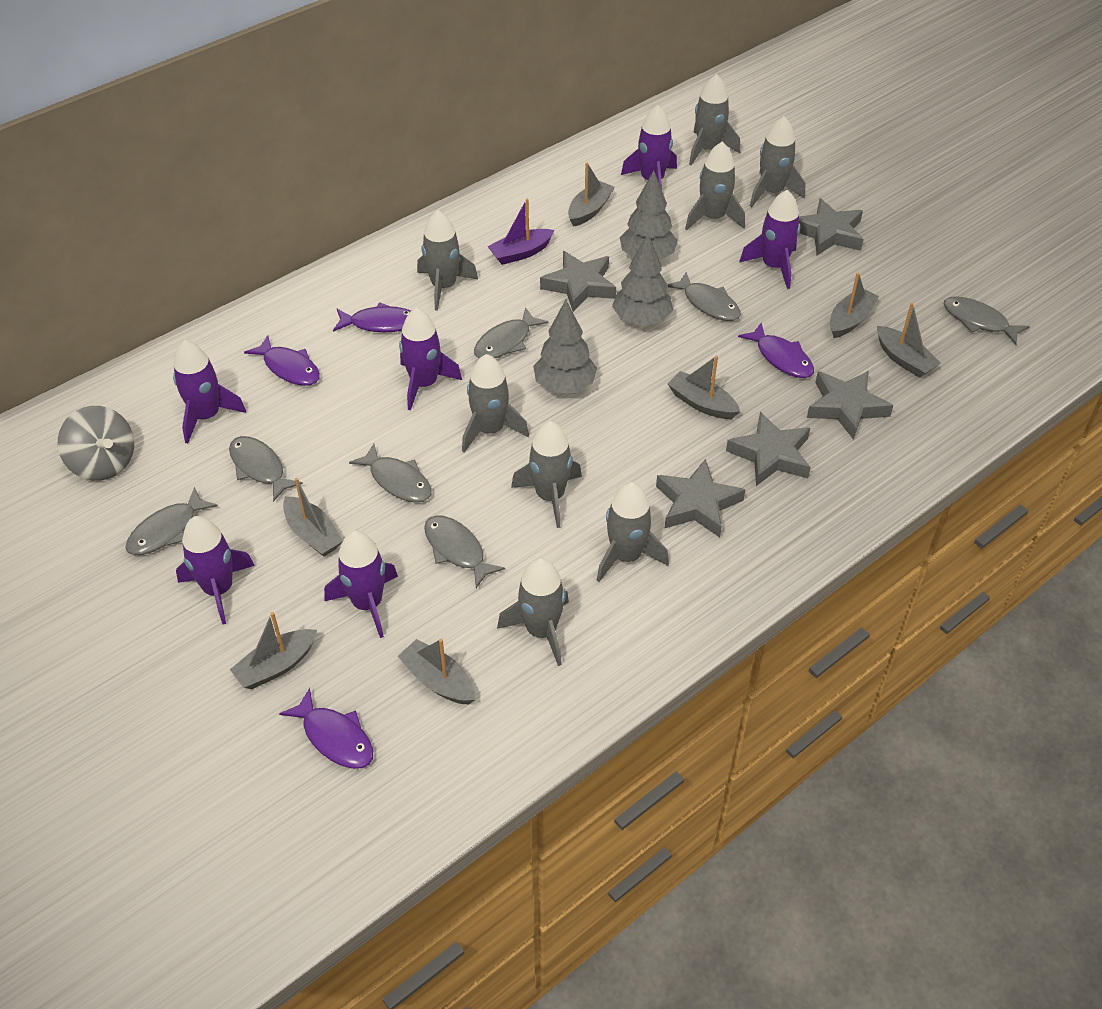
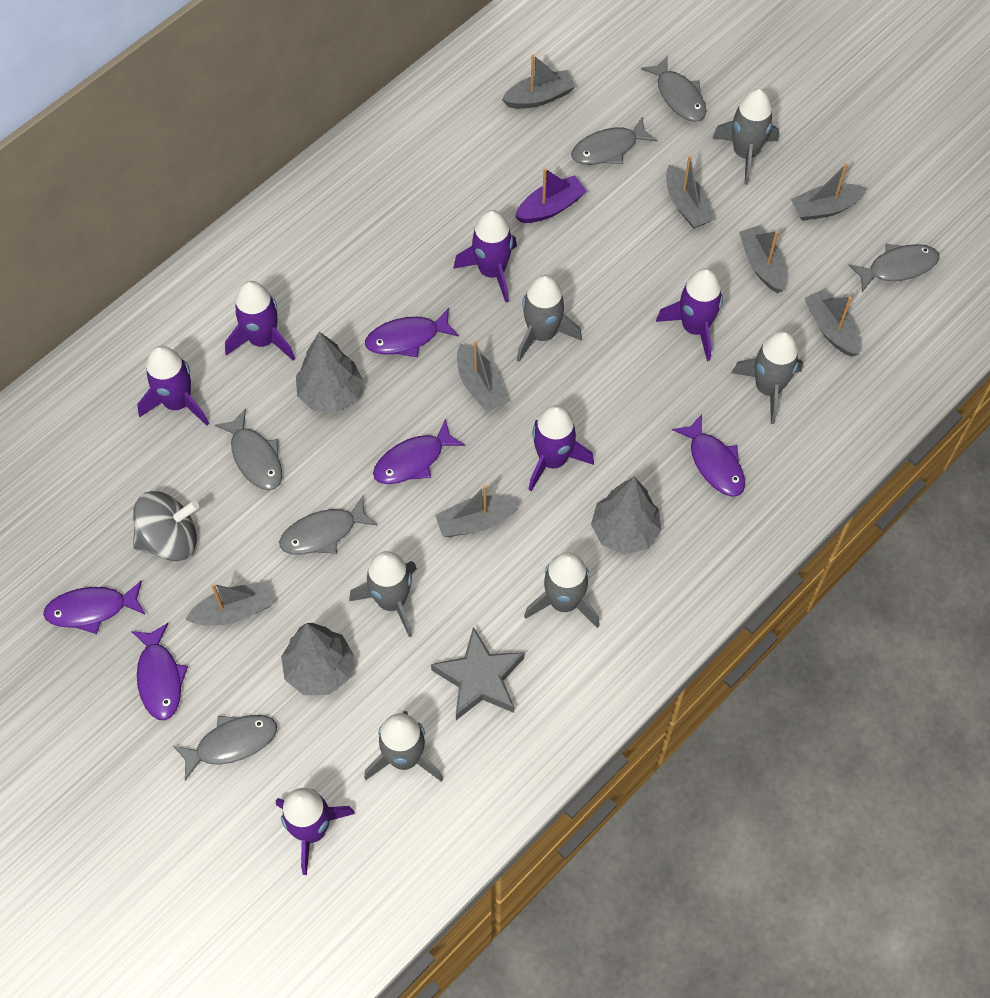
grey boat: [230,612,317,689] [283,478,343,557] [398,639,475,705] [568,162,614,227] [668,355,740,419] [830,273,879,338] [877,303,941,378] = 7 -> [185,582,273,626] [435,485,520,537] [457,340,508,412] [502,54,576,109] [666,156,715,229] [739,225,787,293] [791,163,867,221] [805,289,861,357] = 8
grey fish: [125,487,218,555] [229,436,303,502] [349,444,432,502] [424,515,505,588] [474,307,548,358] [668,272,741,321] [944,296,1030,345] = 7 -> [173,715,277,780] [215,409,282,491] [279,496,378,555] [571,118,657,165] [641,55,706,122] [848,244,939,292] = 6
grey rocket: [417,210,478,311] [462,354,529,453] [497,558,569,666] [511,421,582,528] [597,482,669,582] [685,142,745,230] [689,74,740,165] [750,116,805,207] = 8 -> [349,551,417,637] [364,711,443,782] [517,275,582,362] [524,552,600,628] [712,89,779,185] [731,331,803,424] = 6
grey star: [540,251,616,312] [656,459,745,538] [726,412,811,486] [799,198,864,255] [807,371,893,440] = 5 -> [431,627,524,720] = 1
purple fish: [244,335,320,386] [279,688,373,769] [333,303,411,332] [738,323,814,378] = 4 -> [43,580,146,634] [131,623,188,720] [365,308,459,358] [373,419,465,484] [672,414,745,497] = 5

